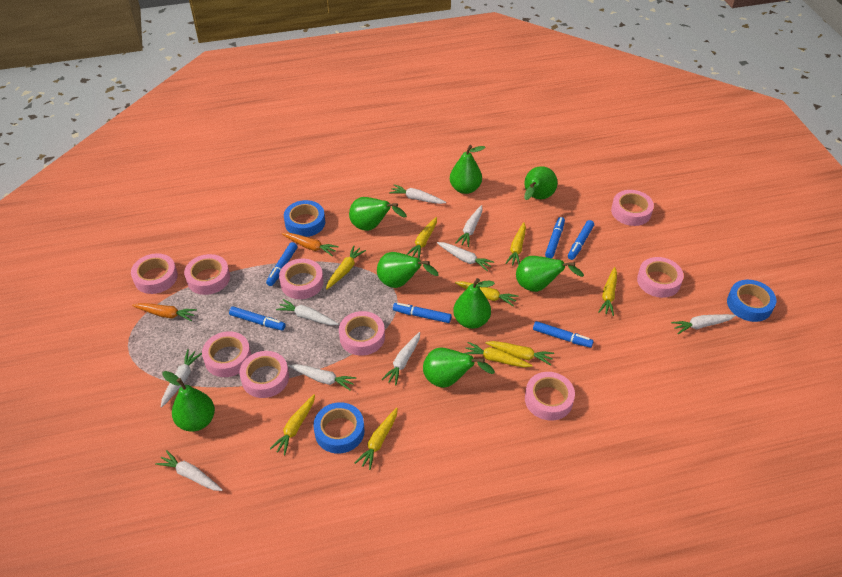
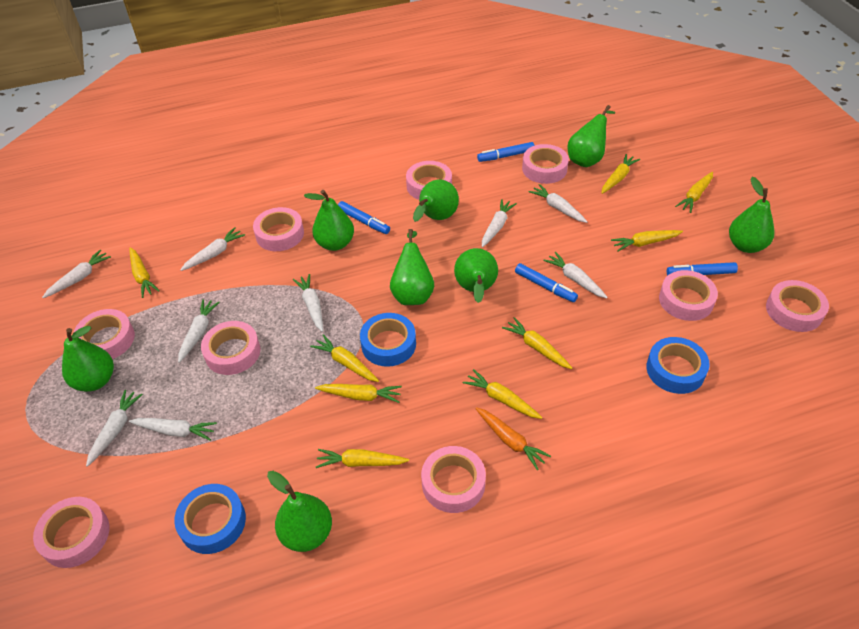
blue marker: [229,306,286,330] [266,242,297,286] [393,303,451,323] [533,321,594,348] [545,217,565,258] [568,220,594,260] = 6 -> [338,201,390,234] [477,142,535,162] [515,263,578,302] [667,262,738,275] = 4
orange carrot: [132,303,197,321] [281,233,339,256] = 2 -> [475,407,551,470] = 1

